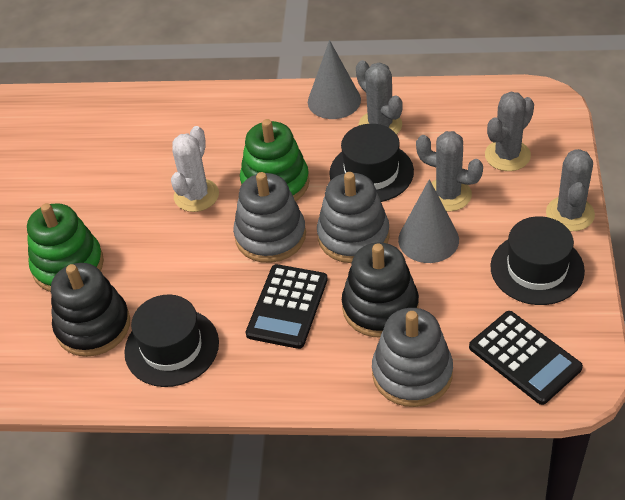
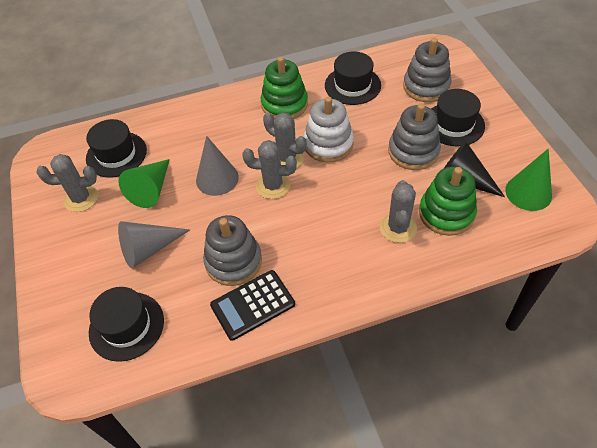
black calculator: [246,264,328,349] [469,311,583,405] = 2 -> [210,270,295,341] = 1
black cone: none = 0 -> [444,141,505,197] = 1
black hat: [124,294,219,387] [329,124,414,202] [490,216,585,305] = 3 -> [86,119,147,178] [89,287,164,362] [325,51,381,105] [431,89,485,147] = 4
black stacking toy: [51,263,130,357] [342,243,419,337] = 2 -> none = 0
green cone: none = 0 -> [119,159,170,208] [505,149,552,211] = 2
white cactus: [171,126,219,212] = 1 -> none = 0
white stacking toy: none = 0 -> [304,97,354,163] = 1

